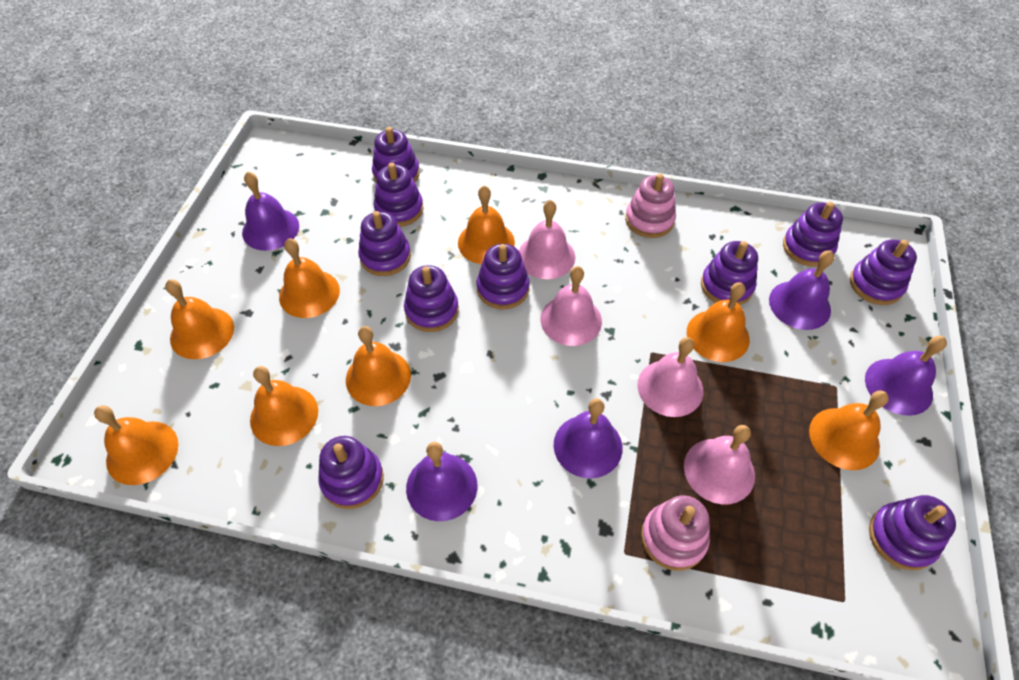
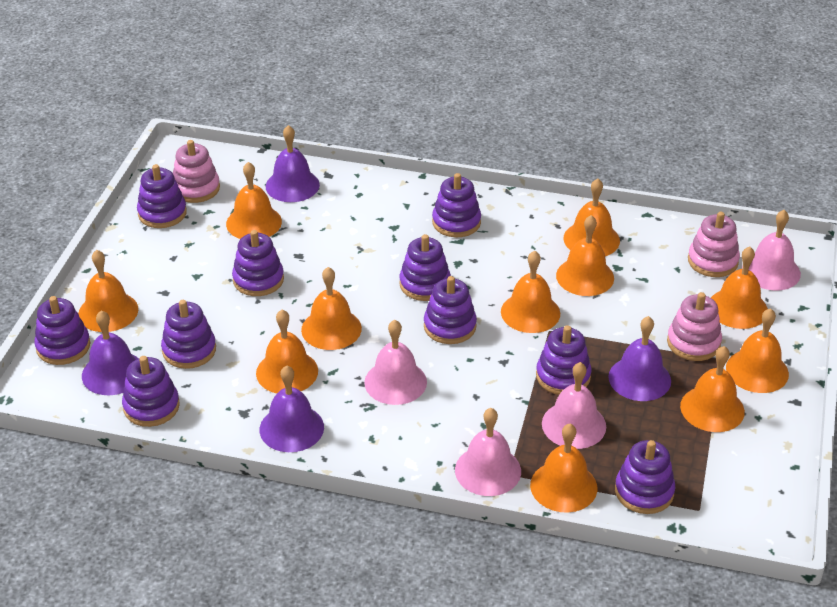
orange bell: [94,405,178,485] [165,279,234,359] [250,366,318,446] [279,238,340,318] [346,326,411,406] [458,185,515,264] [687,282,750,362] [809,390,889,470] = 8 -> [78,250,138,332] [226,162,282,239] [256,310,318,393] [301,267,362,350] [501,251,560,333] [530,424,597,513] [556,215,614,296] [563,178,620,256] [680,346,745,432] [711,247,768,329] [726,308,789,393] = 11
pink stacking toy: [625,174,676,238] [641,495,710,571] = 2 -> [173,140,220,203] [667,292,722,361] [688,212,740,277] = 3
purple bell: [242,172,299,251] [406,442,477,521] [554,399,622,478] [769,250,834,330] [865,336,947,416] = 5 -> [82,311,139,395] [260,365,324,452] [266,125,320,202] [608,316,671,401] = 4

